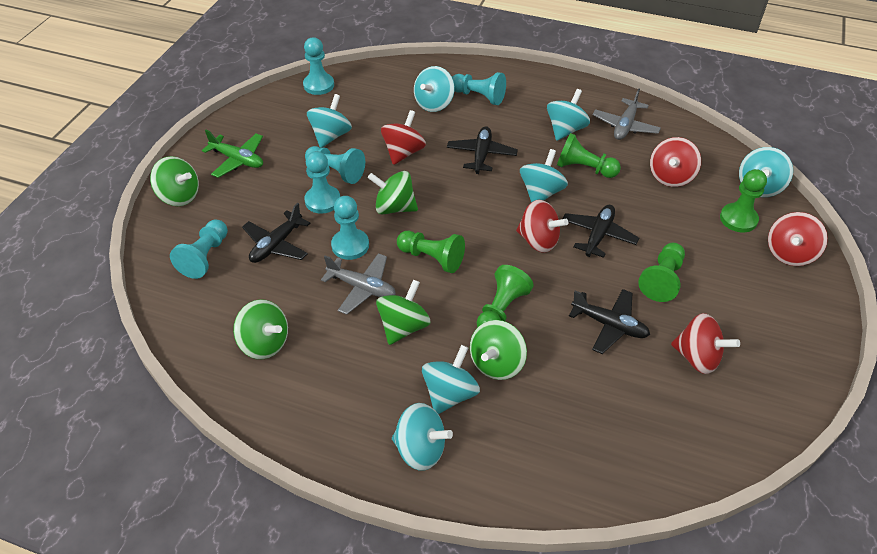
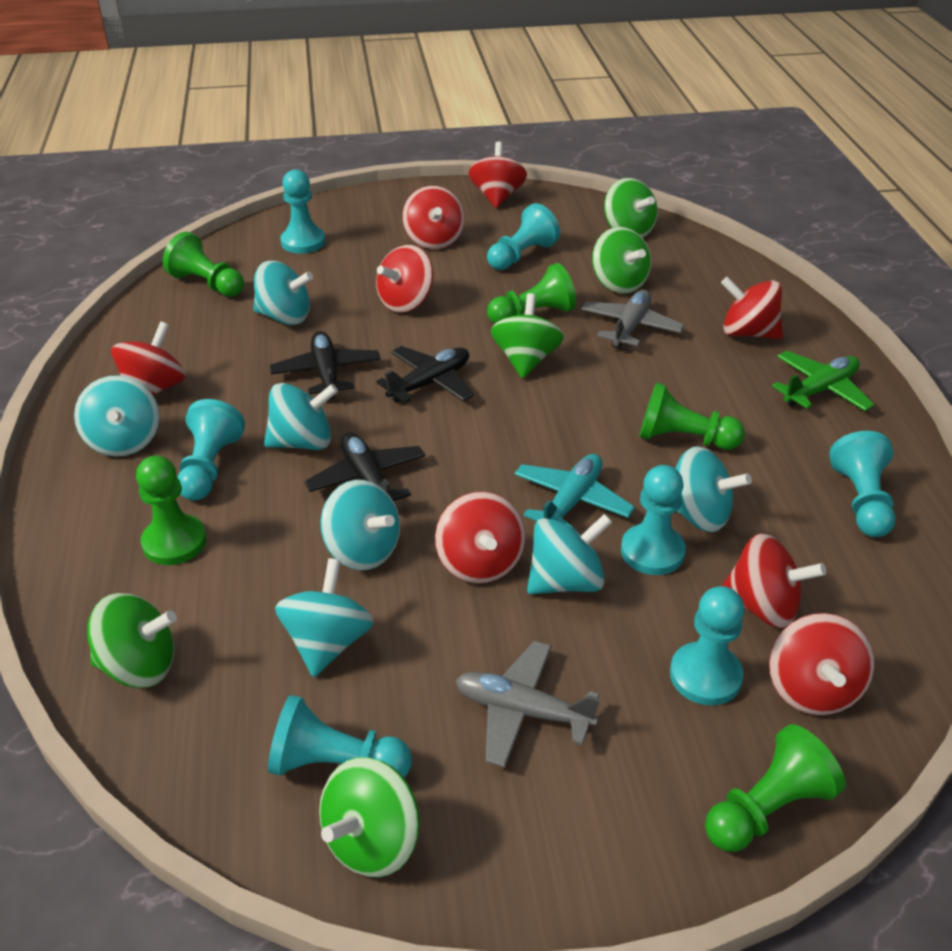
black plane: [242,203,310,263] [447,126,518,174] [563,205,639,258] [569,289,650,354] = 4 -> [270,331,381,400] [304,432,425,501] [376,346,474,403] = 3
red spinning top: [381,110,426,165] [516,200,568,253] [650,137,701,187] [671,313,740,374] [768,212,828,266] = 5 -> [111,322,186,395] [376,245,433,313] [402,186,465,249] [435,492,525,583] [468,142,527,208] [721,277,783,339] [722,533,826,628] [769,613,875,715] = 8
turquoise pawn: [170,220,228,279] [303,37,334,95] [304,151,340,214] [305,146,365,184] [331,196,369,260] [452,72,506,105] = 6 -> [177,399,245,501] [268,695,412,777] [280,169,325,254] [487,203,560,270] [621,465,686,575] [670,586,745,705] [829,431,896,537] = 7
turquoise plane: none = 0 -> [514,454,635,528] = 1

